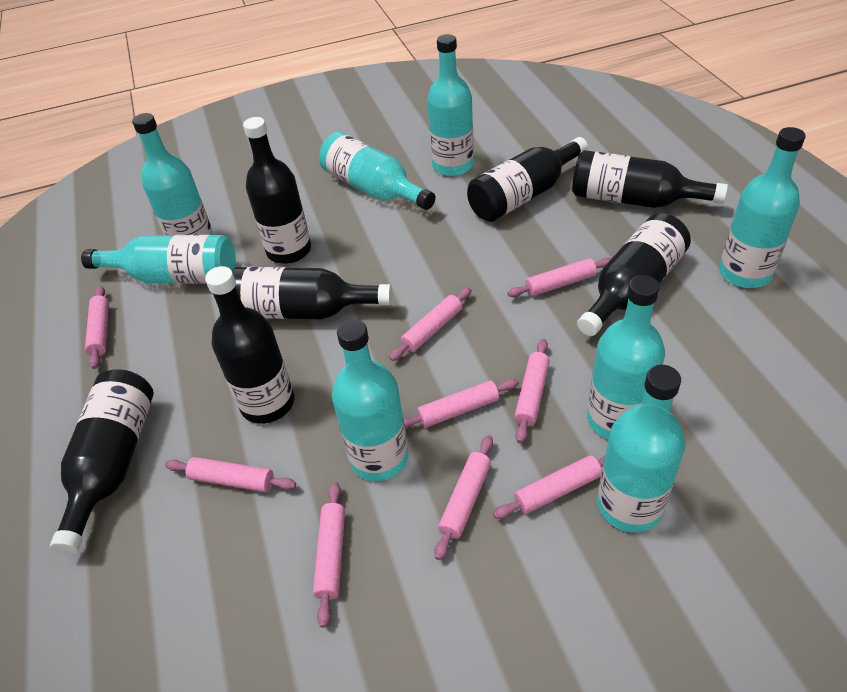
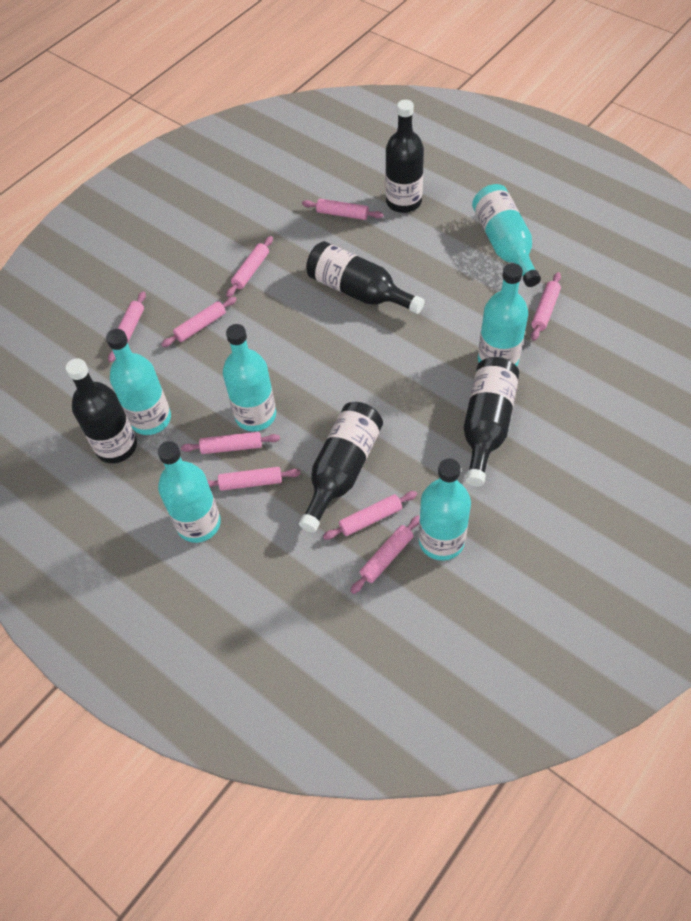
black bottle: [50,369,154,555] [205,266,294,424] [232,267,392,319] [243,117,311,264] [467,137,588,222] [572,150,728,208] [577,213,691,336] = 7 -> [66,358,137,463] [299,402,383,533] [306,241,424,314] [386,100,424,213] [464,357,519,487] = 5
turquoise bottle: [81,235,236,284] [132,113,214,235] [319,132,435,210] [332,319,409,481] [427,34,474,176] [587,275,665,440] [597,365,685,533] [719,127,806,288] = 8 -> [106,329,171,435] [157,441,221,543] [223,324,276,431] [419,459,471,561] [472,184,541,287] [478,263,528,366] = 6

